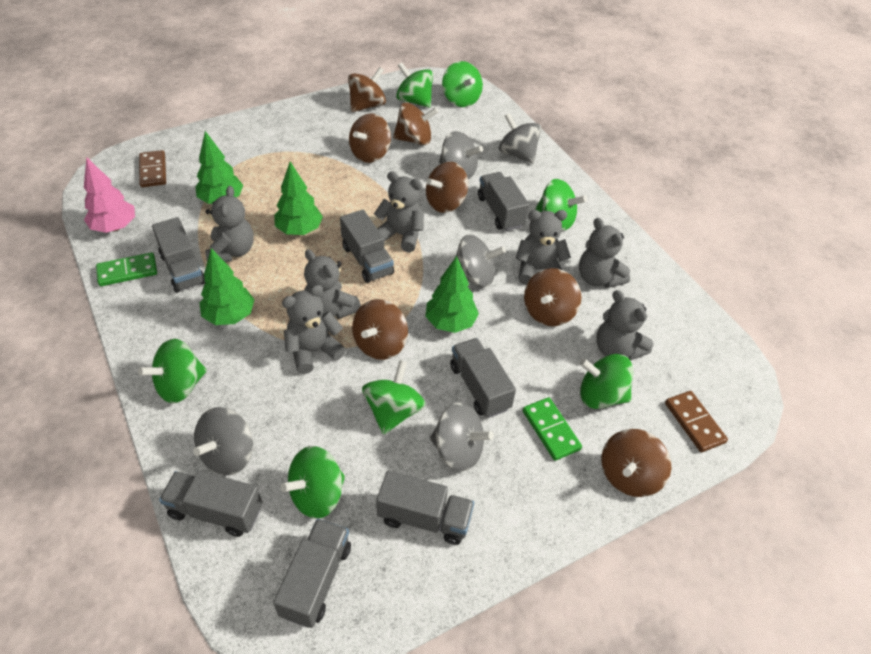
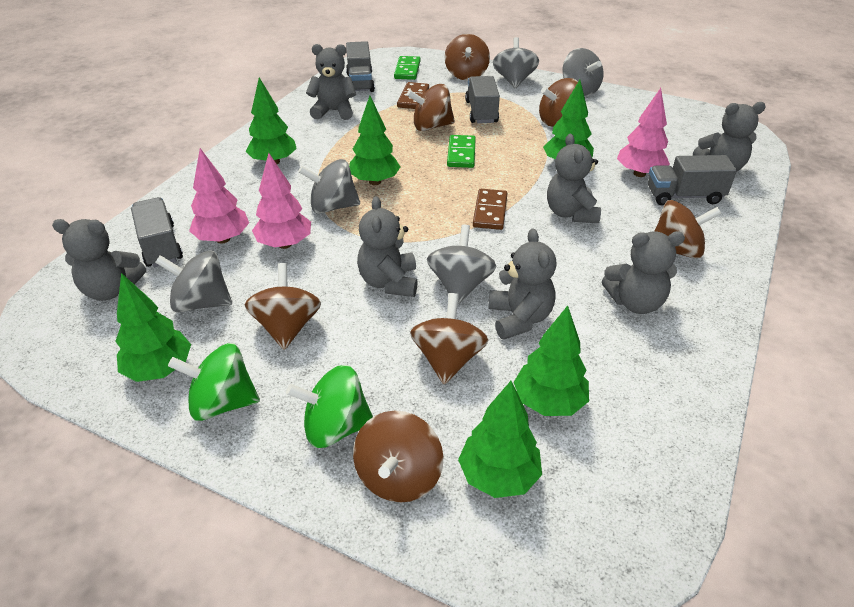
green spinning top: [138,338,207,404] [280,446,345,519] [362,360,426,435] [396,62,433,108] [442,61,483,107] [535,179,587,230] [580,354,633,409] = 7 -> [168,343,260,421] [286,365,373,448] = 2
green tree: [196,131,243,204] [200,248,255,325] [274,162,323,235] [425,256,479,333] = 4 -> [115,273,191,382] [246,77,297,164] [349,96,401,185] [458,381,542,498] [513,306,589,416] [543,80,594,160] = 6
grey truck: [152,217,205,293] [159,471,262,537] [273,519,351,628] [340,210,394,283] [376,471,474,545] [450,338,516,418] [478,172,529,231] = 7 -> [131,197,183,267] [346,41,375,92] [465,76,500,123] [648,155,737,206] = 4
pink tree: [84,157,135,233] = 1 -> [189,148,249,243] [252,153,311,249] [617,88,670,177] = 3

